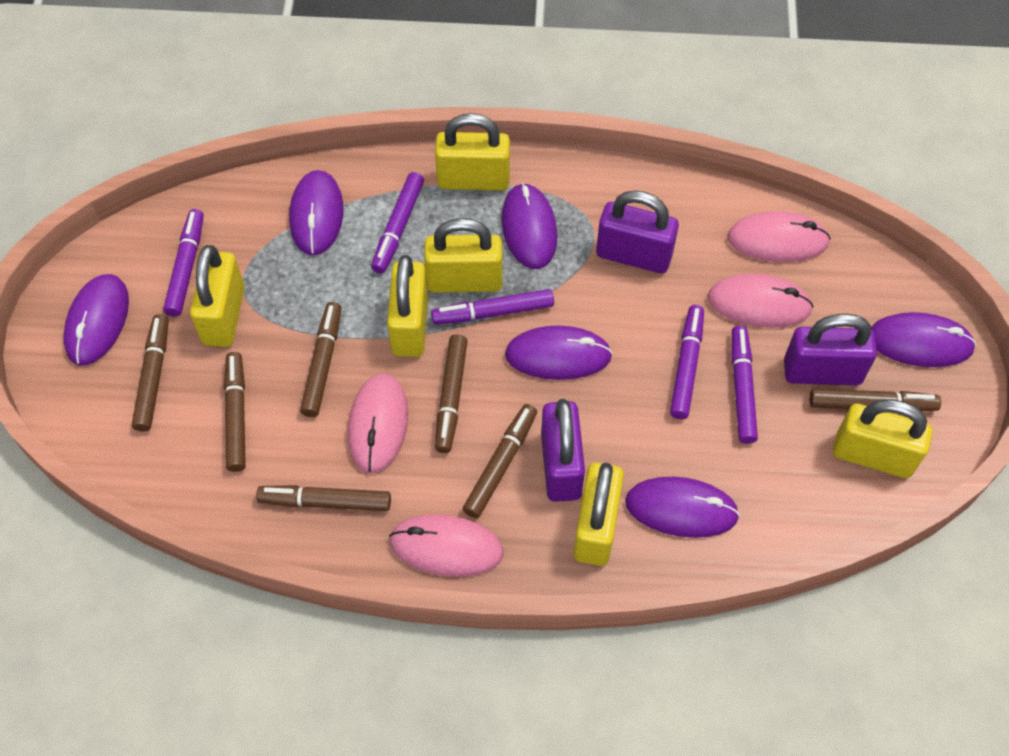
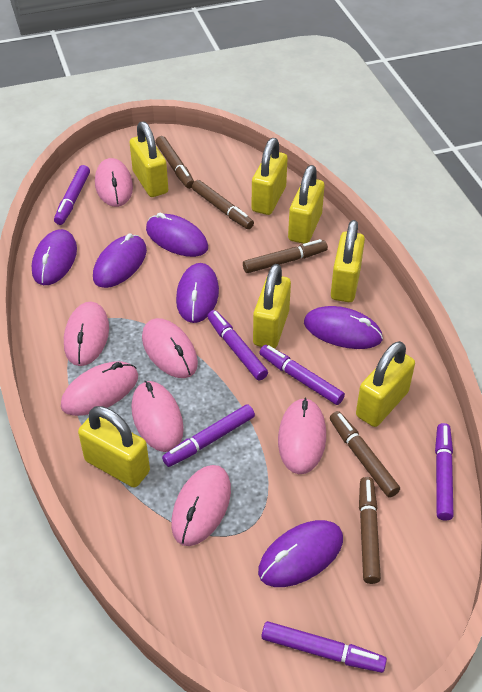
brown marker: [132,314,169,432] [224,352,246,472] [256,485,391,511] [300,302,341,417] [435,334,467,453] [463,404,537,518] [809,389,941,411] = 7 -> [155,136,194,189] [192,180,254,229] [243,239,328,273] [330,411,400,498] [359,477,381,584] = 5
pink mouse: [348,373,408,474] [389,514,504,577] [707,274,814,328] [727,211,831,262] = 4 -> [61,361,138,416] [64,302,109,366] [95,158,133,207] [132,381,184,452] [142,318,198,378] [171,465,231,546] [278,397,326,474] = 7
purple marker: [163,209,204,317] [371,172,424,273] [431,289,554,325] [670,305,704,419] [731,325,758,444] = 5 -> [54,165,90,225] [162,404,255,467] [207,310,268,381] [259,345,345,405] [262,621,387,673] [435,423,453,521] = 6
purple padlock: [541,399,585,502] [596,190,679,273] [784,314,877,385] = 3 -> none = 0
yellow padlock: [190,245,245,347] [387,255,428,357] [424,218,502,293] [435,113,510,191] [574,462,624,566] [833,399,933,478] = 6 -> [78,406,150,487] [130,121,168,197] [252,138,288,215] [253,264,291,349] [288,165,324,244] [331,220,365,302] [356,341,415,427] = 7

